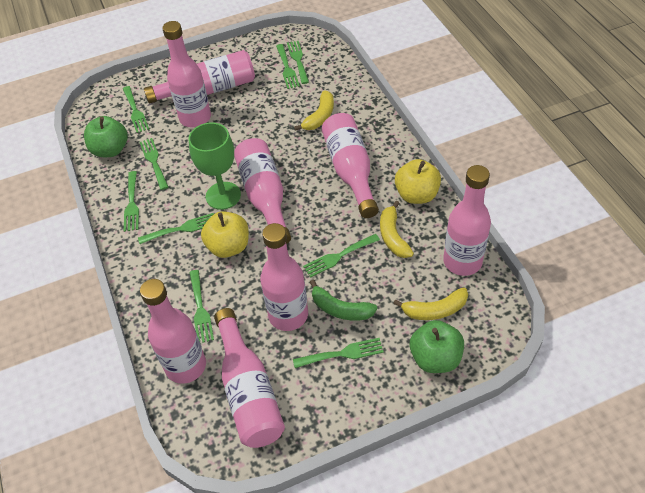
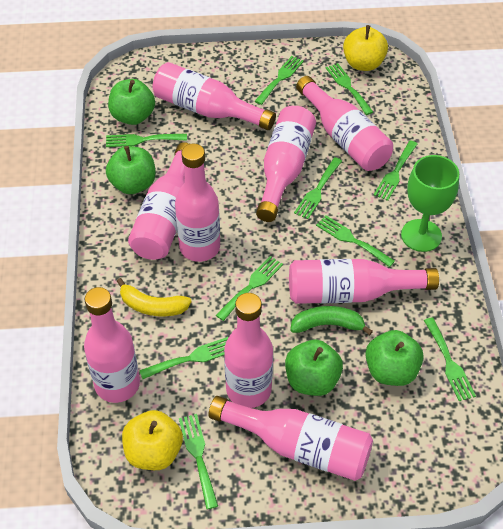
green apple: [84,116,128,157] [410,320,464,373] = 2 -> [106,146,155,194] [108,79,155,125] [285,340,343,396] [365,330,423,386] = 4
green fork: [123,86,149,133] [124,171,139,232] [138,213,214,244] [140,138,168,190] [189,270,214,343] [276,44,300,89] [287,41,309,84] [293,338,384,368] [303,234,380,278] = 9 -> [106,134,187,147] [139,337,228,379] [179,414,218,509] [216,256,283,321] [255,56,304,105] [294,157,342,219] [316,215,395,267] [326,63,373,115] [374,140,417,201] [424,317,476,401] = 10
pink bottle: [140,279,206,384] [144,50,255,104] [162,21,211,128] [214,308,285,448] [234,138,291,244] [260,223,308,331] [322,113,379,218] [443,165,491,276] = 8 -> [84,287,140,403] [128,142,189,260] [153,62,276,130] [175,144,220,262] [208,396,373,481] [224,293,273,408] [256,106,316,222] [289,259,439,304] [296,76,393,171] = 9
yellow banana: [294,91,334,131] [380,201,414,258] [393,288,468,320] = 3 -> [117,278,192,316] = 1

